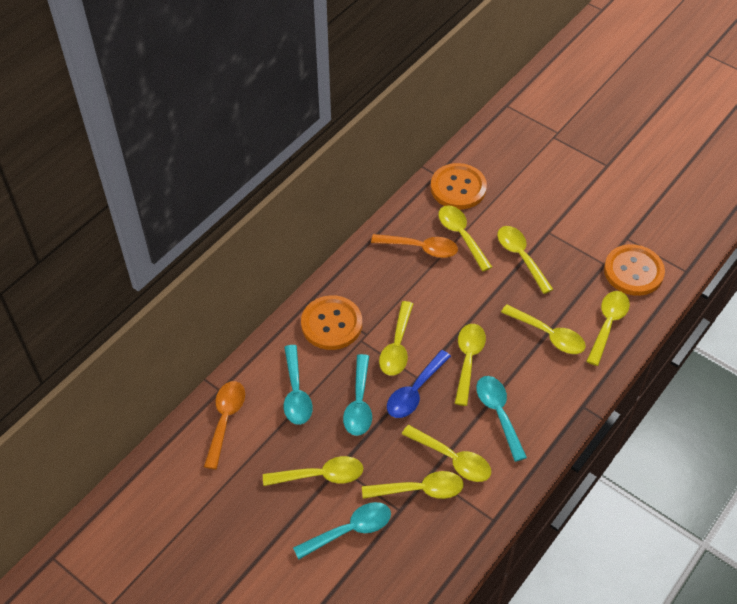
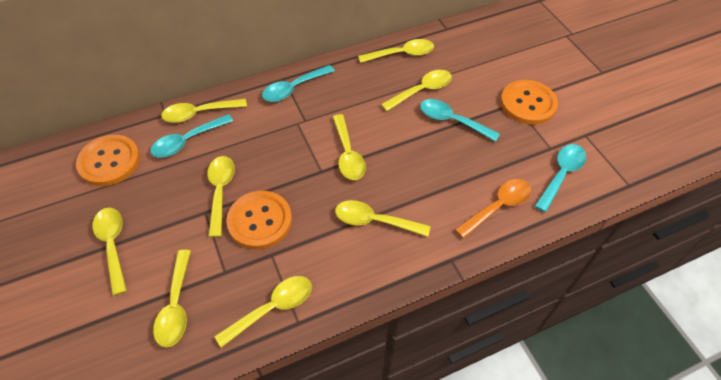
blue spoon: [387,350,451,418] = 1 -> none = 0
orange spoon: [204,381,245,469] [371,234,458,258] = 2 -> [455,179,531,238] = 1

